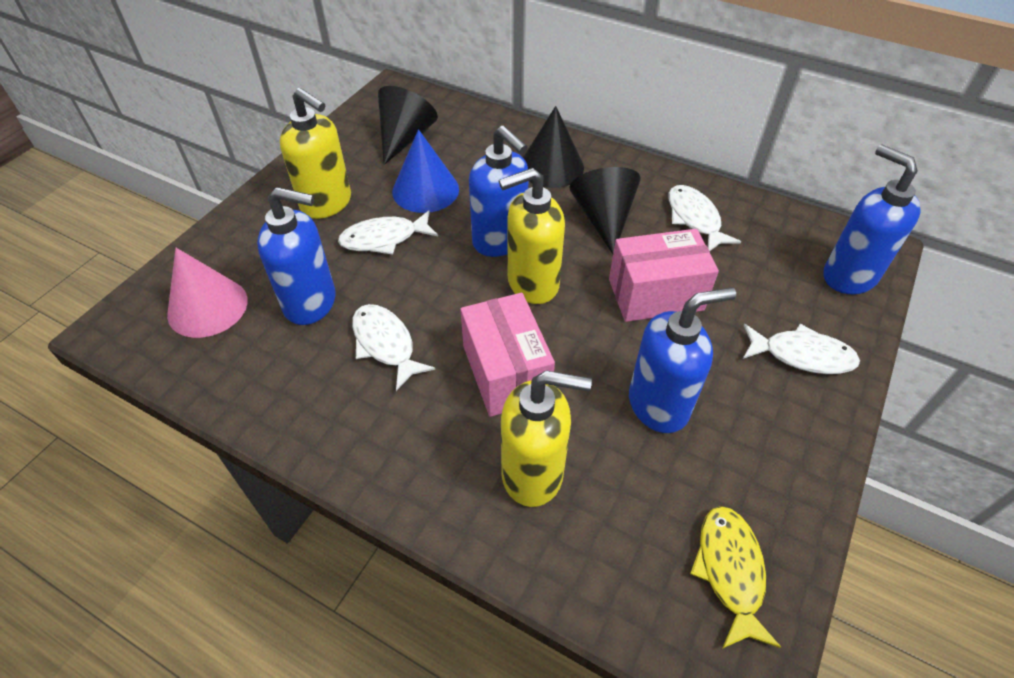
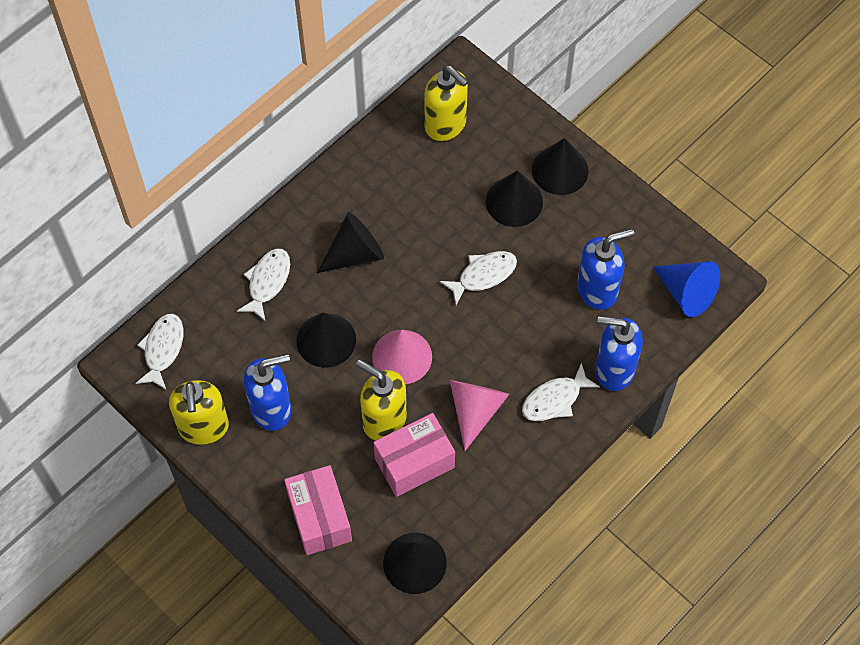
black cone: [378,86,438,165] [523,106,584,188] [569,167,641,254] = 3 -> [297,313,356,368] [317,212,384,273] [383,533,447,594] [486,170,543,227] [532,138,589,195] = 5
blue soap dispenser: [257,187,336,325] [469,126,528,257] [629,287,736,433] [824,145,921,294] = 4 -> [244,354,291,431] [577,229,634,310] [595,316,643,391] = 3
pink cone: [167,248,248,338] = 1 -> [372,330,432,384] [450,380,509,451] = 2
yellow fish: [690,506,781,649] = 1 -> none = 0

